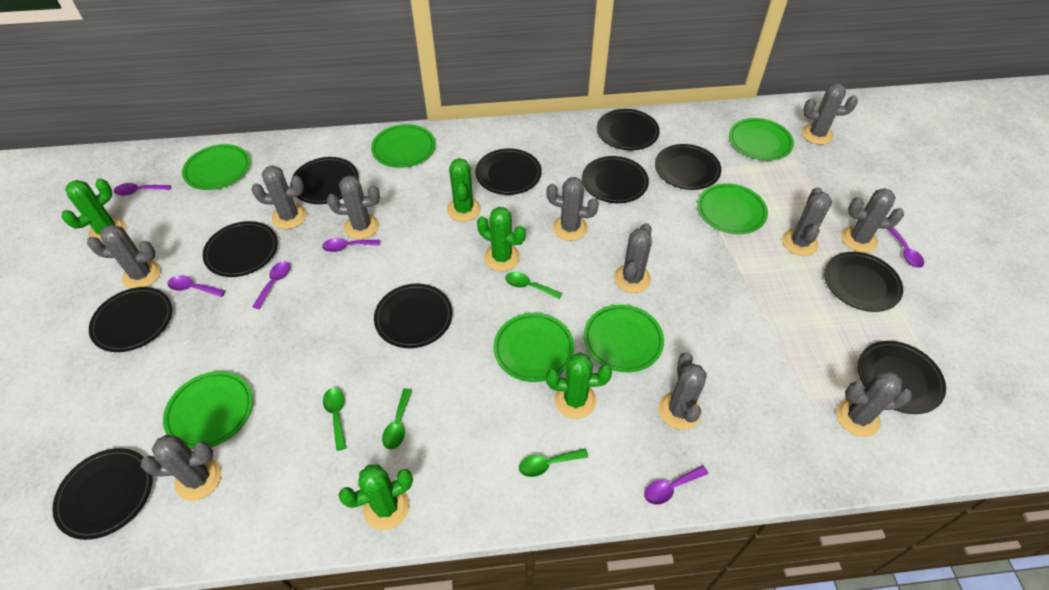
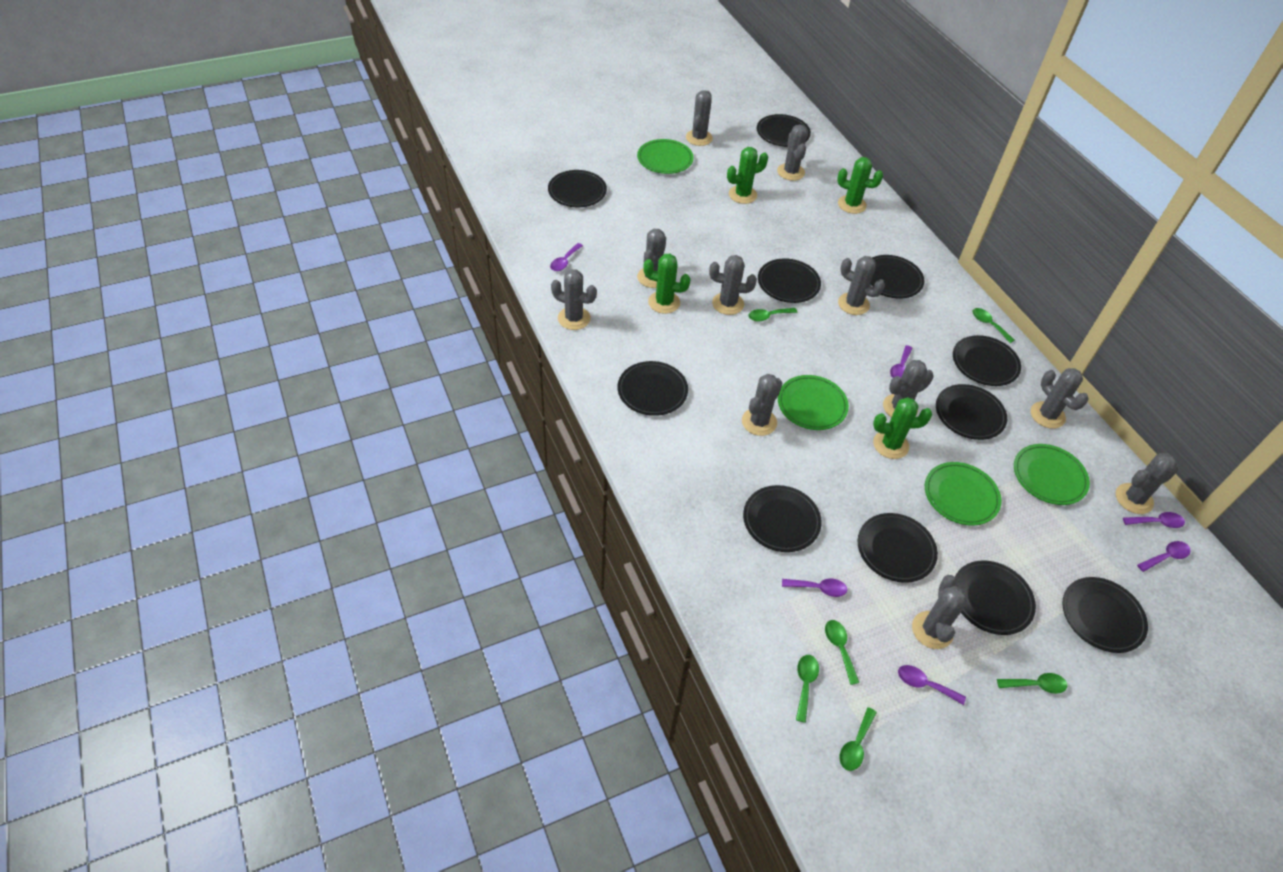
green cactus: [62,178,126,242] [338,464,413,530] [447,158,481,222] [477,207,526,271] [546,353,612,419] = 5 -> [643,254,691,314] [727,147,768,204] [837,157,883,214] [873,397,932,459] = 4
green plate: [163,371,253,450] [182,144,250,190] [371,124,435,168] [493,313,574,382] [584,305,664,372] [697,183,768,234] [729,118,794,161] = 7 -> [637,139,694,174] [778,375,849,430] [925,462,1002,526] [1014,444,1090,505] = 4
green spoon: [323,388,346,451] [382,388,412,449] [505,272,562,299] [519,448,588,477] = 4 -> [748,308,797,322] [796,655,819,723] [825,620,859,685] [839,707,877,771] [972,308,1014,343] [997,673,1067,694] = 6

